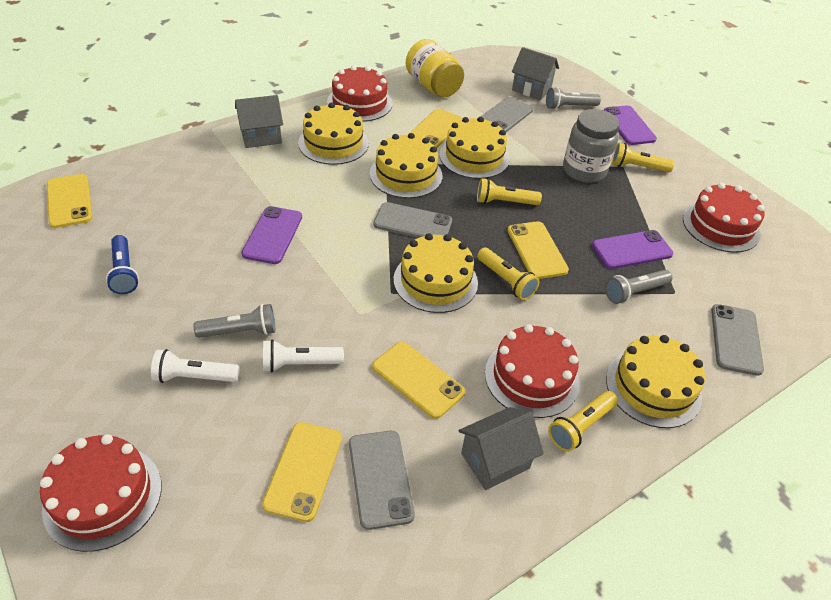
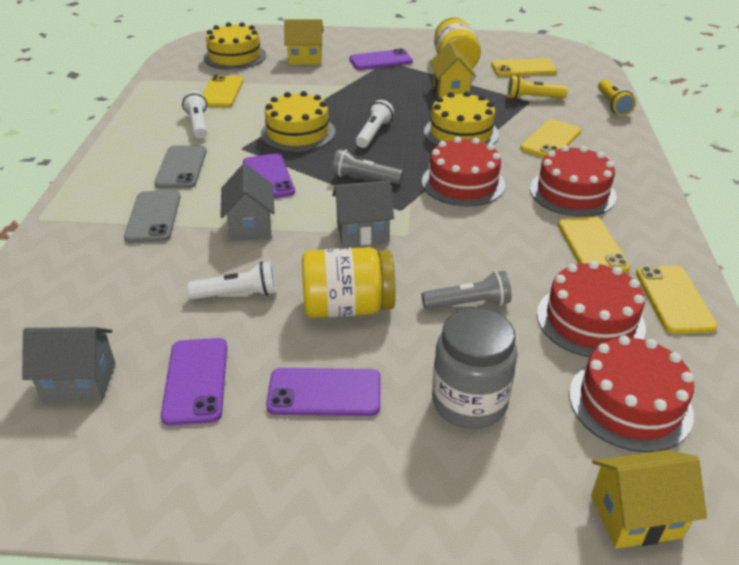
blue flashlight: [106,235,139,294] = 1 -> none = 0
grey flashlight: [194,304,275,338] [546,87,601,110] [605,270,672,304] = 3 -> [332,149,403,184] [422,271,512,310] = 2
grey phone: [349,431,415,530] [373,202,452,238] [481,97,533,132] [711,304,764,376] = 4 -> [124,190,180,243] [154,145,207,188] = 2
purple phone: [241,206,302,264] [592,230,673,269] [604,105,657,145] = 3 -> [161,338,227,426] [243,153,295,198] [266,368,381,416] [349,49,413,70] = 4
white flashlight: [151,349,240,383] [263,339,344,372] = 2 -> [182,91,207,139] [188,261,276,300] [356,100,394,148] = 3
yellow cake: [298,103,369,165] [370,133,442,198] [394,233,478,313] [439,117,510,179] [606,335,705,428] = 5 -> [204,22,266,70] [260,91,335,152] [424,91,499,146] = 3
yellow flashlight: [477,178,542,205] [477,247,540,300] [548,391,618,452] [612,143,674,172] = 4 -> [507,75,568,99] [598,79,636,116] = 2
yellow house: none = 0 -> [284,19,323,65] [430,42,476,97] [591,450,707,549] = 3
yellow jar: [406,39,464,97] = 1 -> [302,247,396,318] [434,18,481,68] = 2

